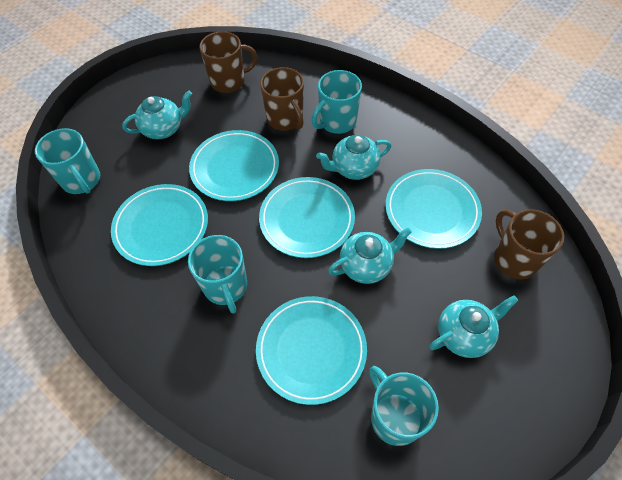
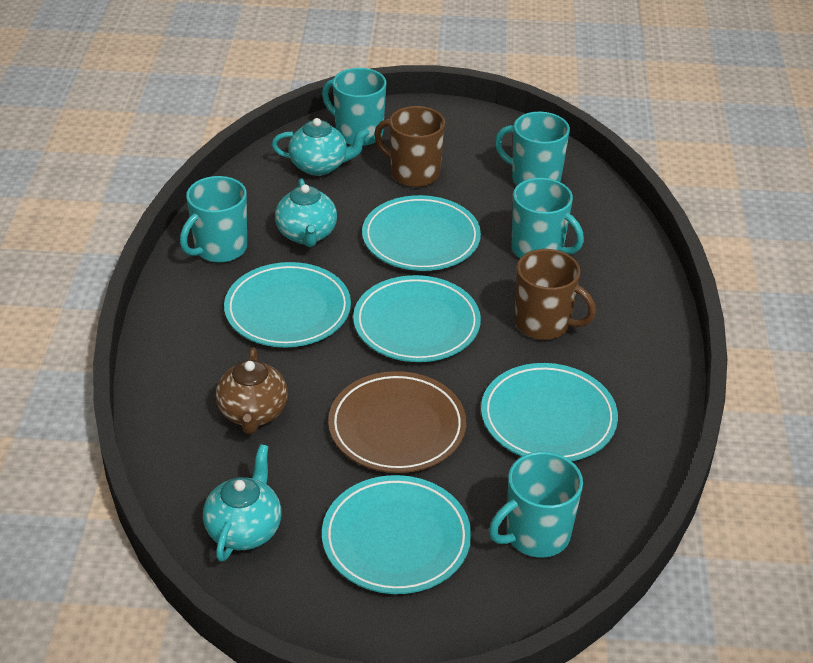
brown mug: [199,31,257,93] [260,67,304,131] [494,209,564,280] = 3 -> [374,106,445,187] [515,249,596,340] = 2
brown plate: none = 0 -> [328,371,466,473] = 1
brown teapot: none = 0 -> [216,347,288,434] = 1
turquoise mug: [35,128,100,194] [188,235,247,313] [311,70,362,134] [369,366,439,446] = 4 -> [180,176,247,263] [322,68,387,146] [489,452,583,557] [495,112,570,185] [511,178,584,258] = 5
turquoise teapot: [122,90,192,139] [316,135,392,180] [328,227,412,284] [430,296,518,358] = 4 -> [203,444,282,562] [272,118,369,176] [275,178,337,247] = 3

